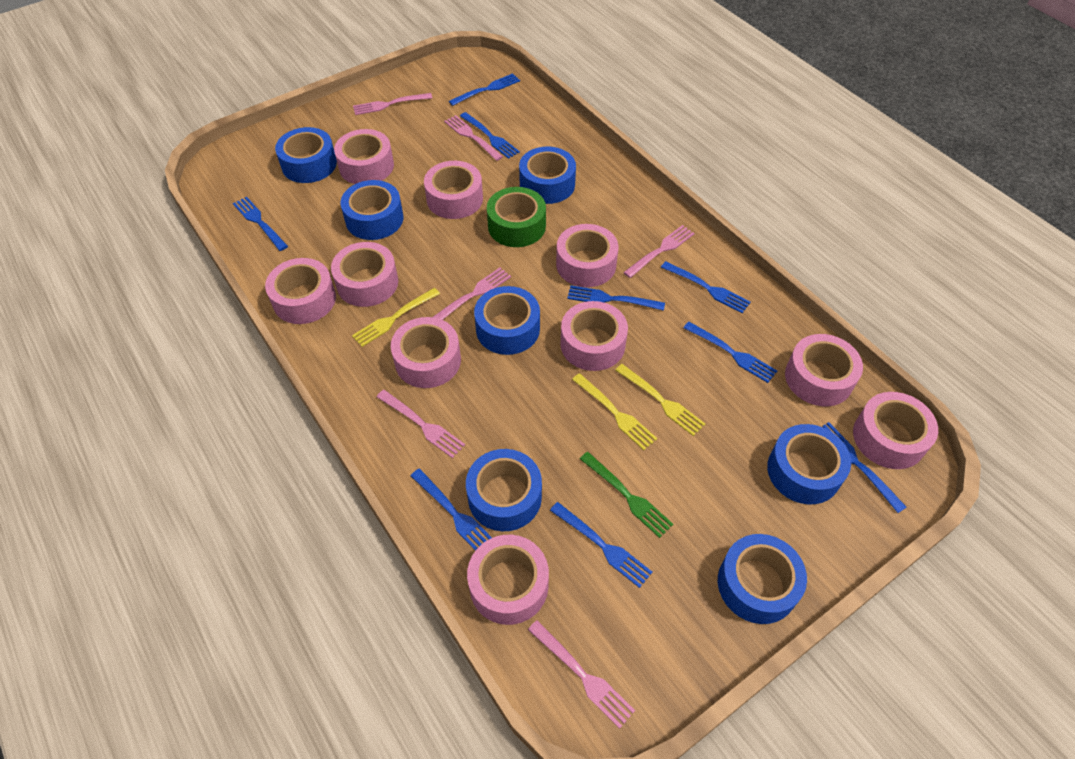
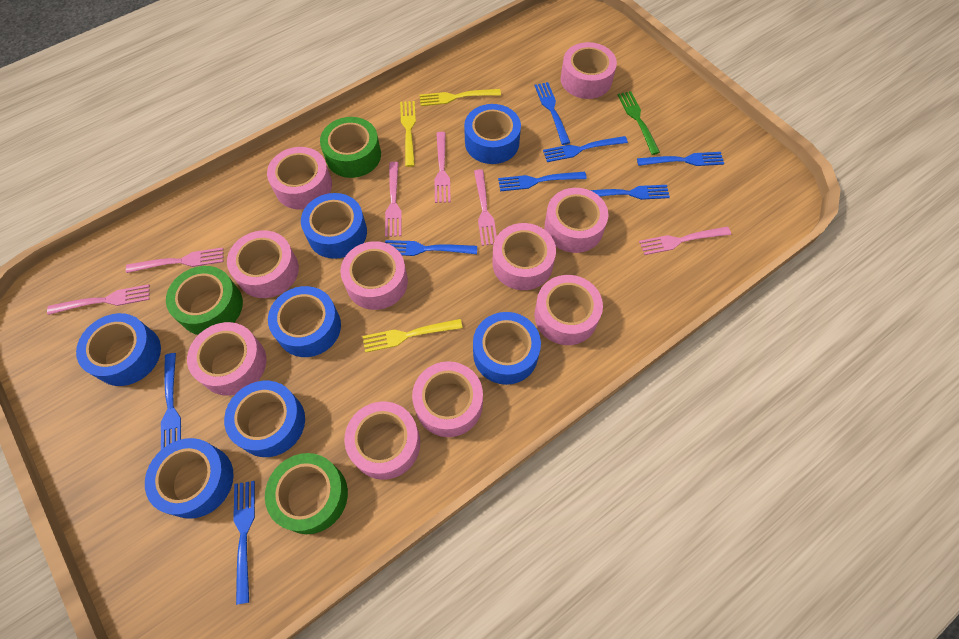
blue fork: [233,197,288,251] [411,469,492,551] [449,73,520,106] [460,112,520,159] [550,502,653,588] [567,285,665,311] [661,261,751,313] [684,322,777,383] [822,422,907,513] = 9 -> [161,353,181,450] [233,481,255,605] [385,240,477,256] [498,172,587,191] [534,82,570,145] [543,136,628,162] [590,185,670,200] [637,152,724,166] = 8
green tape: [487,187,546,247] = 1 -> [166,266,243,335] [265,453,348,534] [320,117,381,178] = 3

